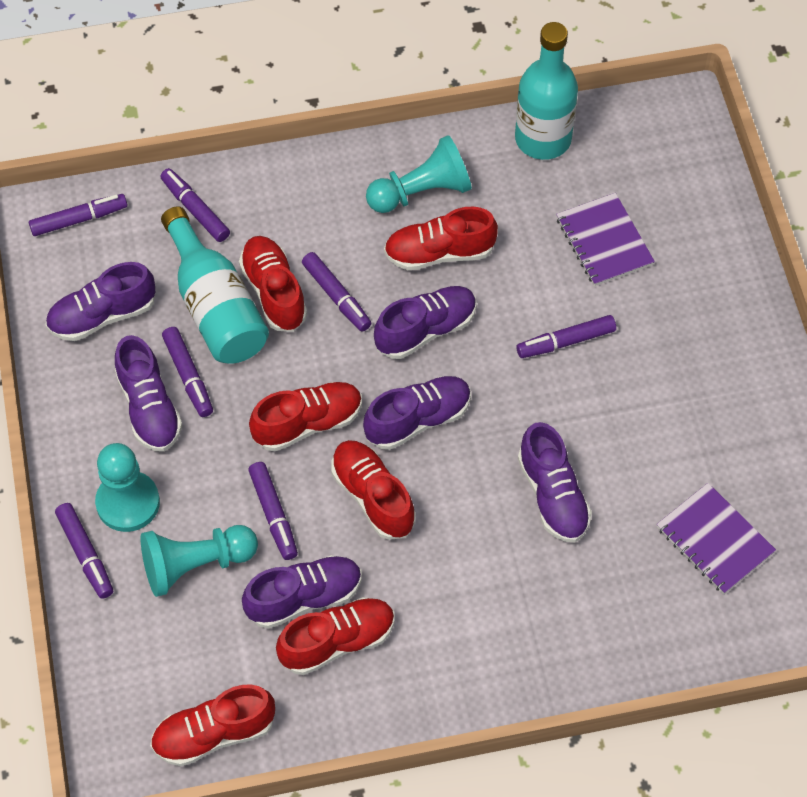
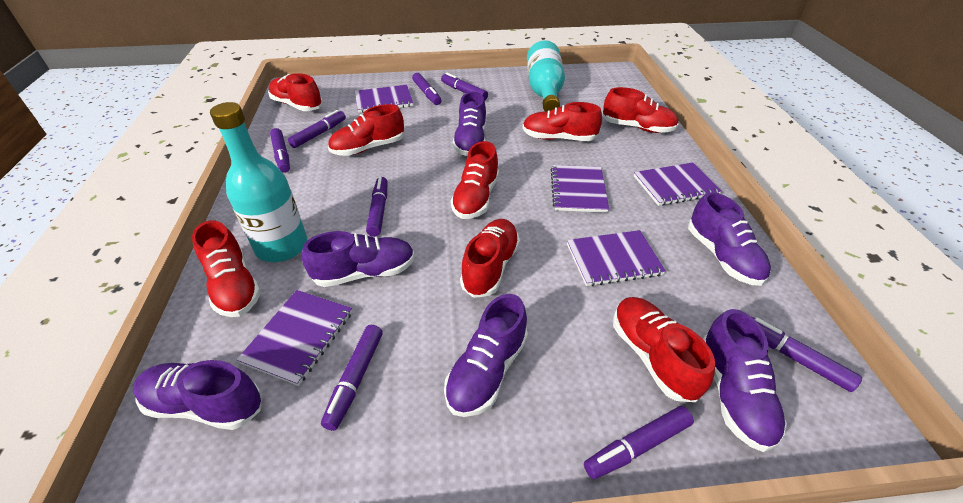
purple marker: [29,194,127,236] [55,503,113,599] [160,168,230,242] [162,327,213,417] [248,462,298,560] [302,252,371,332] [517,315,616,358] = 7 -> [270,128,290,173] [288,110,346,148] [321,325,383,431] [366,177,388,237] [412,73,441,105] [441,72,488,101] [584,406,694,479] [752,317,862,392] = 8
purple notebook: [556,193,655,286] [657,483,776,594] = 2 -> [237,290,352,386] [355,85,413,113] [550,165,609,213] [567,230,666,286] [634,162,722,206] = 5
red shoe: [150,685,275,766] [239,236,307,332] [249,382,362,451] [276,597,395,675] [331,440,415,540] [384,207,498,270] = 6 -> [192,220,261,317] [268,73,323,111] [328,104,404,156] [450,141,499,219] [460,219,520,298] [523,102,602,141] [603,87,679,133] [613,297,715,402] = 8
turquoise pawn: [95,443,160,532] [140,525,258,597] [366,135,472,213] = 3 -> none = 0

